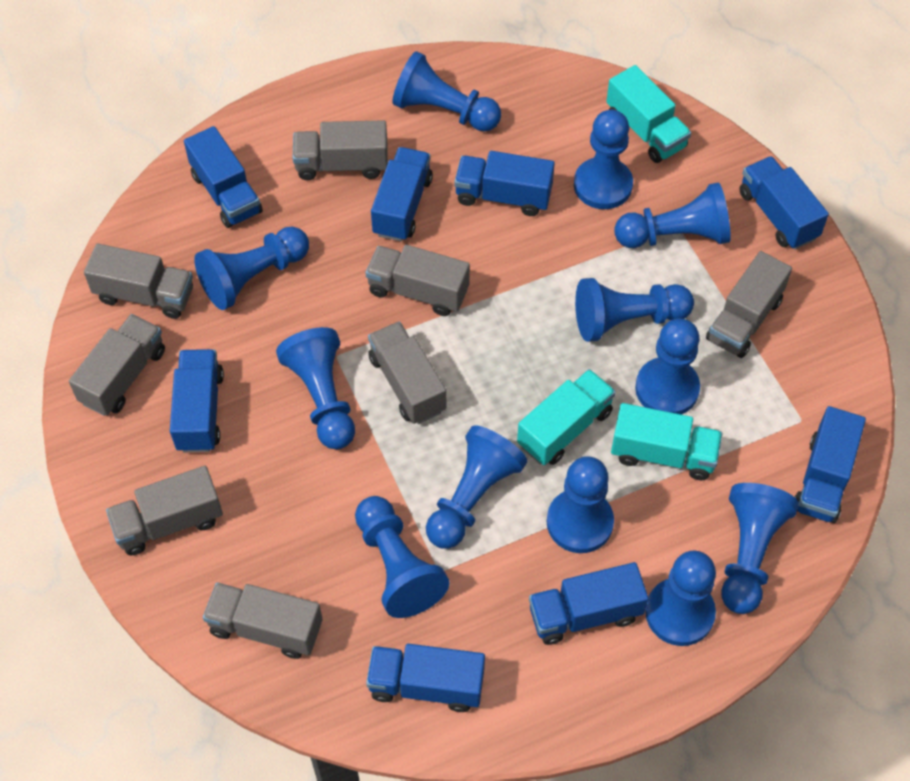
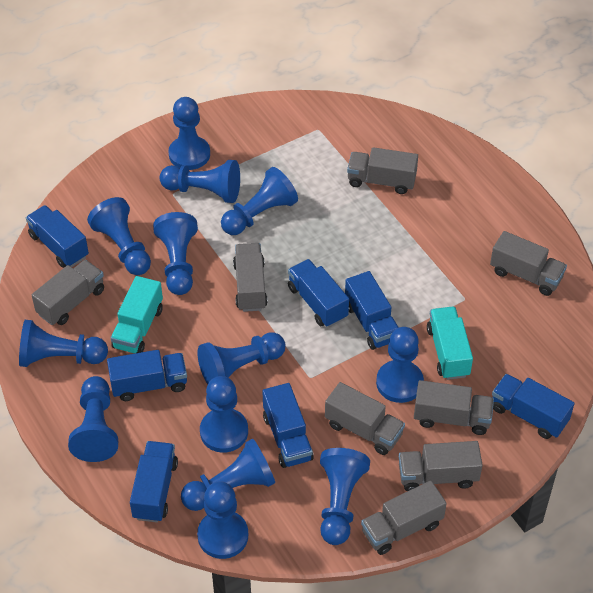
blue pawn: [194,227,309,310] [276,327,355,449] [355,496,450,618] [393,51,501,132] [426,426,527,549] [547,456,614,553] [574,110,633,209] [575,278,694,342] [615,183,731,248] [635,318,700,415] [645,551,716,646] [721,483,799,614] = 12 -> [19,320,108,367] [68,376,118,462] [87,197,151,275] [153,212,198,295] [160,160,240,203] [168,97,210,170] [181,439,275,511] [197,332,285,384] [197,481,248,559] [200,376,248,453] [221,167,298,235] [320,448,370,545] [376,327,424,403] = 13
blue truck: [170,349,224,452] [184,126,263,228] [366,644,485,712] [371,147,433,241] [454,151,555,216] [529,562,648,645] [739,156,829,250] [795,406,866,523] = 8 -> [26,205,89,268] [107,350,187,401] [130,441,178,522] [263,383,314,468] [288,259,349,327] [345,271,399,350] [492,374,575,439] = 7
turquoise truck: [517,369,616,465] [606,65,691,163] [611,403,722,480] = 3 -> [111,276,163,353] [427,307,473,380] = 2

